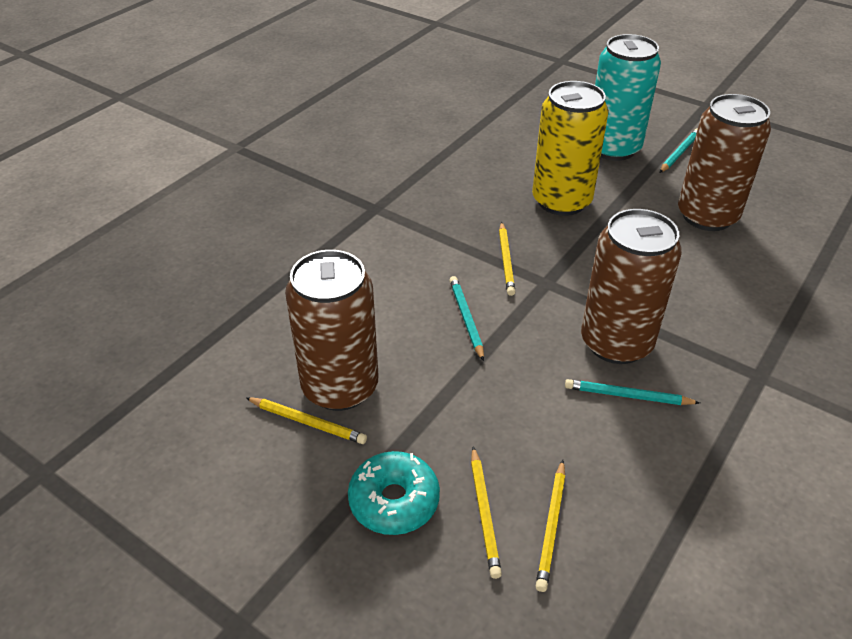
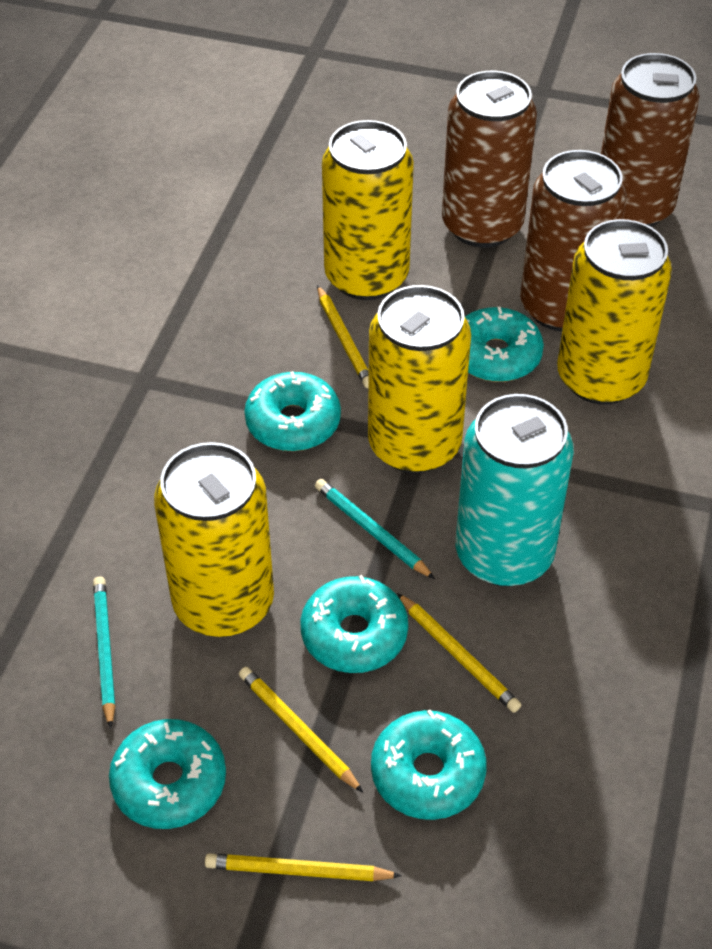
turquoise donut: [348,451,440,535] = 1 -> [109,719,226,829] [244,371,341,451] [301,575,408,673] [371,710,487,820] [465,307,544,382] = 5
turquoise pencil: [449,276,484,361] [565,379,700,405] [660,128,698,173] = 3 -> [93,577,116,729] [315,479,435,579] = 2
yellow can: [532,81,609,216] = 1 -> [154,442,274,637] [322,120,414,300] [368,285,471,473] [557,219,672,405] = 4

